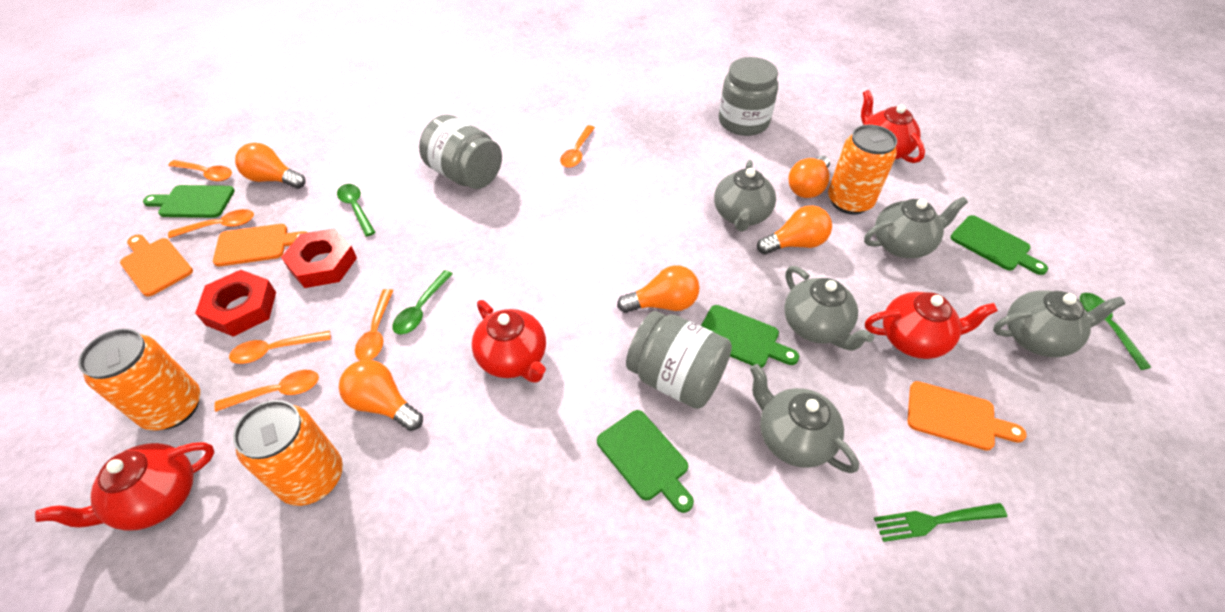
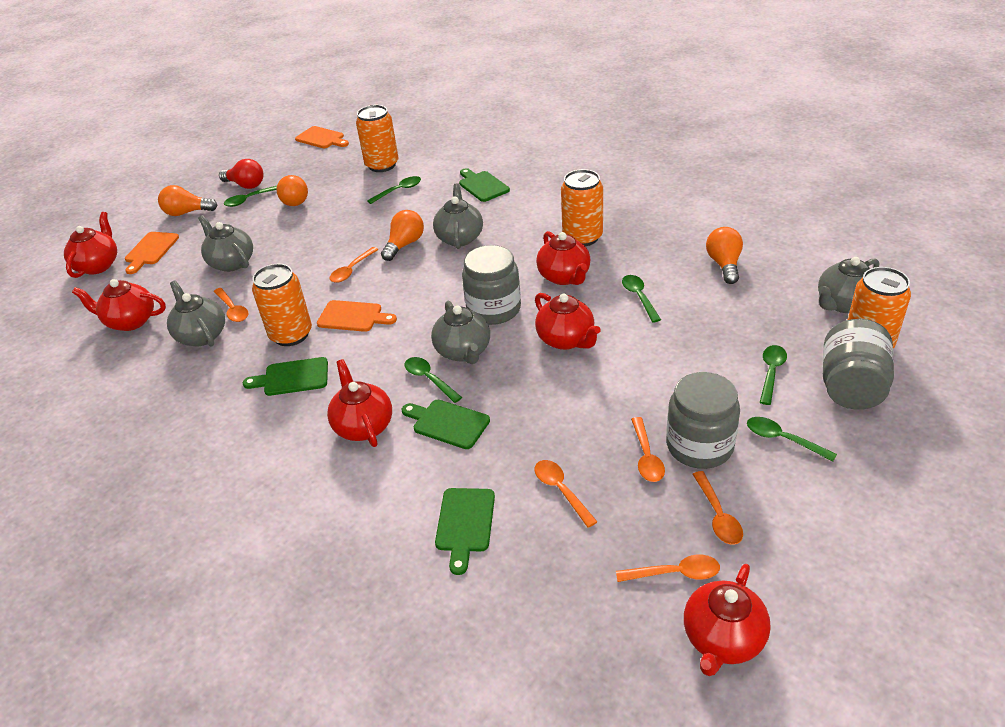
green fork: [874,503,1007,542] = 1 -> none = 0
green spoon: [337,184,375,237] [392,270,453,335] [1080,293,1151,370] = 3 -> [224,186,277,207] [367,176,421,204] [405,357,462,403] [622,275,661,322] [747,417,837,462] [760,345,787,405] = 6
orange can: [78,328,200,431] [233,400,343,506] [828,124,897,215] = 3 -> [252,264,312,346] [356,105,399,172] [561,169,603,246] [848,267,911,348] = 4
orange light bulb: [235,143,306,189] [339,360,423,431] [617,265,700,313] [757,205,832,255] [789,155,830,198] = 5 -> [158,185,218,216] [276,175,308,206] [381,210,424,261] [706,227,743,284] = 4
red light bulb: none = 0 -> [219,159,264,189] = 1
red nut: [195,270,276,337] [281,228,357,288] = 2 -> none = 0
red teapot: [35,442,215,531] [472,300,546,383] [861,90,925,163] [865,292,998,359] = 4 -> [64,212,117,278] [72,279,166,331] [327,359,392,447] [535,293,601,350] [536,231,591,285] [684,564,771,676] = 6

